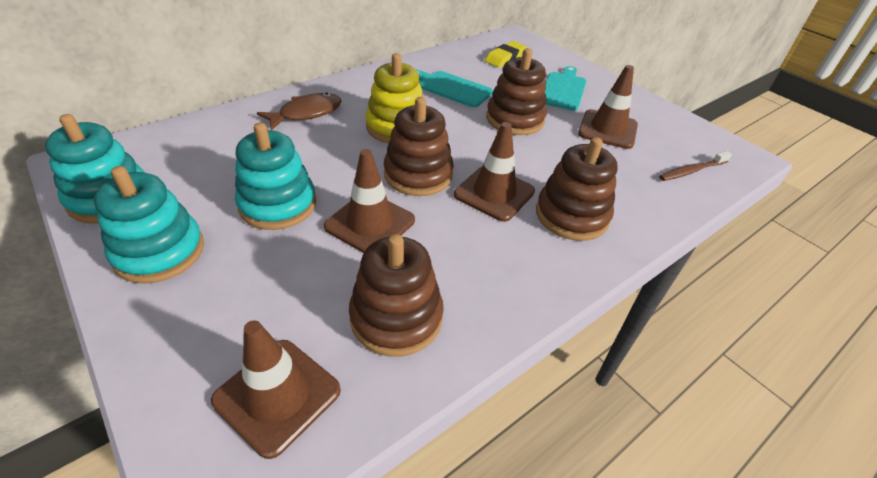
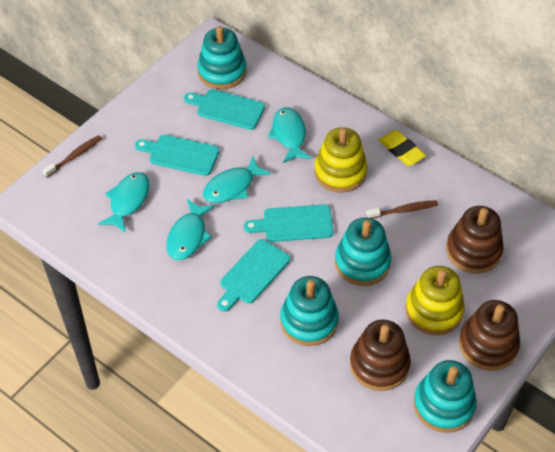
brown fish: [257,93,342,130] = 1 -> none = 0
brown stacking toy: [349,234,444,357] [384,97,454,196] [486,48,547,135] [536,137,618,241] = 4 -> [350,320,411,391] [446,206,503,274] [459,300,520,371] = 3
brown toothbrush: [659,151,732,181] = 1 -> [42,135,102,178] [366,200,438,219] = 2
brown traffic cone: [211,320,341,459] [324,149,415,253] [454,122,535,222] [578,65,638,149] = 4 -> none = 0
turquoise cutting board: [417,70,493,107] [545,66,586,111] = 2 -> [135,135,219,176] [184,89,265,130] [217,239,290,312] [244,204,333,242] = 4
turquoise fish: none = 0 -> [98,172,150,233] [166,199,215,260] [203,156,271,203] [268,107,312,163] = 4
turquoise stacking toy: [45,114,145,224] [94,166,204,284] [235,122,316,230] = 3 -> [197,26,247,89] [280,276,339,346] [335,218,392,286] [414,360,477,433] = 4
yellow stacking toy: [366,53,423,143] = 1 -> [314,127,367,193] [405,266,465,335] = 2

